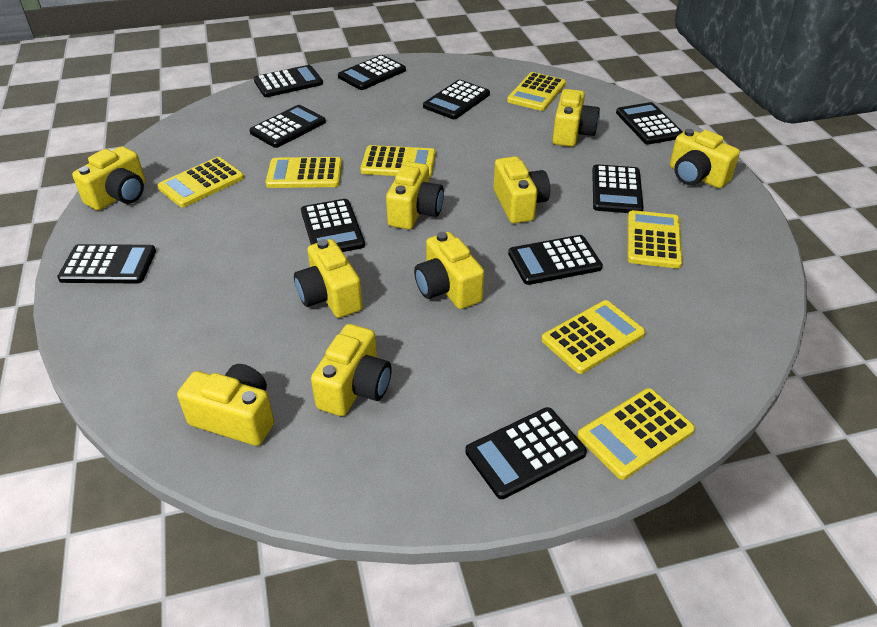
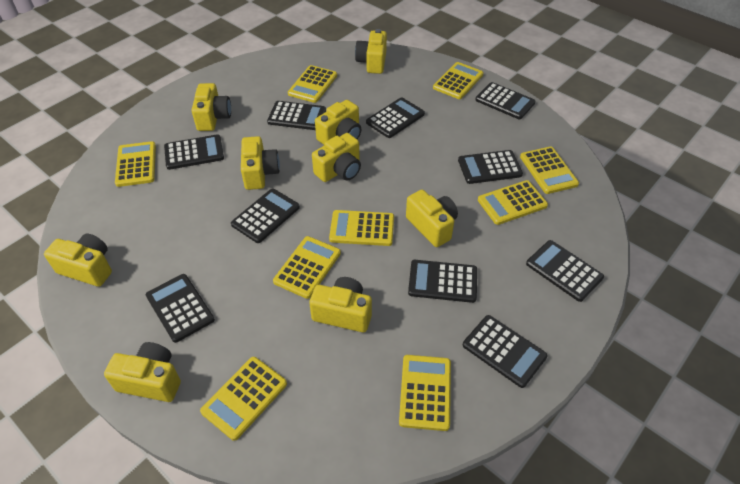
yellow calculator: [158,157,244,208] [266,157,342,188] [360,145,436,177] [507,72,566,111] [541,300,646,374] [577,388,695,480] [627,210,682,268] = 7 -> [115,141,156,187] [200,357,287,441] [273,236,341,299] [288,65,337,103] [329,210,394,246] [399,355,451,431] [433,62,484,99] [478,180,548,225] [520,146,579,194] = 9

